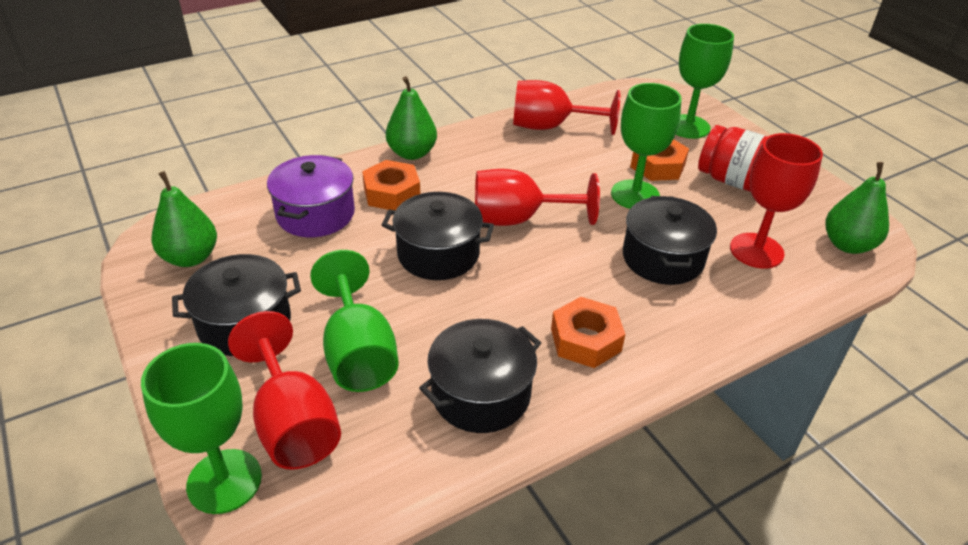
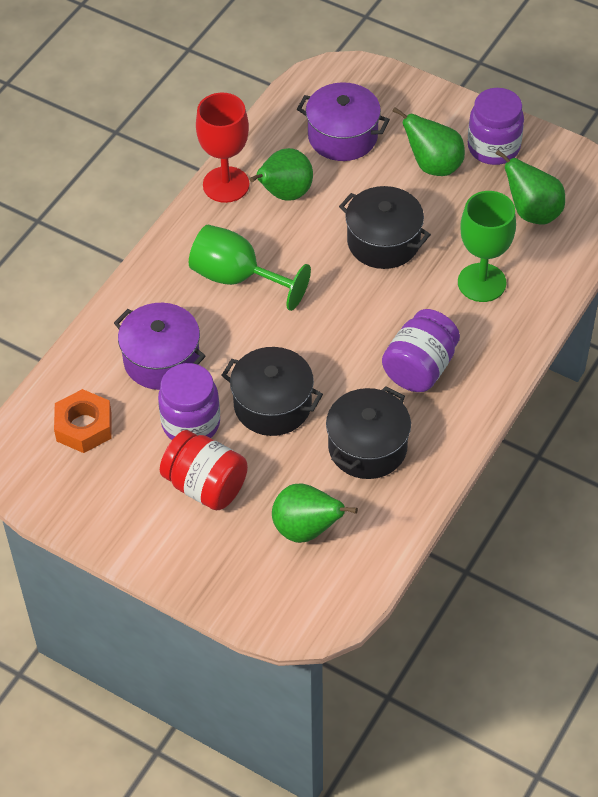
black pot: [172,254,301,356] [382,192,494,280] [419,319,541,433] [623,196,717,285] = 4 -> [221,347,323,436] [326,386,411,479] [339,186,431,269] = 3
green goblet: [141,343,262,514] [310,250,399,392] [611,83,681,209] [676,24,734,139] = 4 -> [189,225,311,311] [458,191,516,302] = 2
green pear: [151,171,217,267] [386,76,437,160] [825,162,889,254] = 3 -> [250,148,313,201] [272,483,358,543] [392,107,465,176] [495,150,565,224] = 4
orange nut: [362,160,420,210] [551,297,625,368] [630,139,689,181] = 3 -> [54,389,112,453] = 1
purple jar: none = 0 -> [158,363,220,440] [382,309,460,392] [468,88,524,165] = 3
purple pot: [267,155,355,237] = 1 -> [114,303,206,390] [297,82,390,161] = 2
red goblet: [228,311,341,470] [475,169,600,226] [513,80,620,135] [730,133,823,269] = 4 -> [196,93,249,203] = 1

